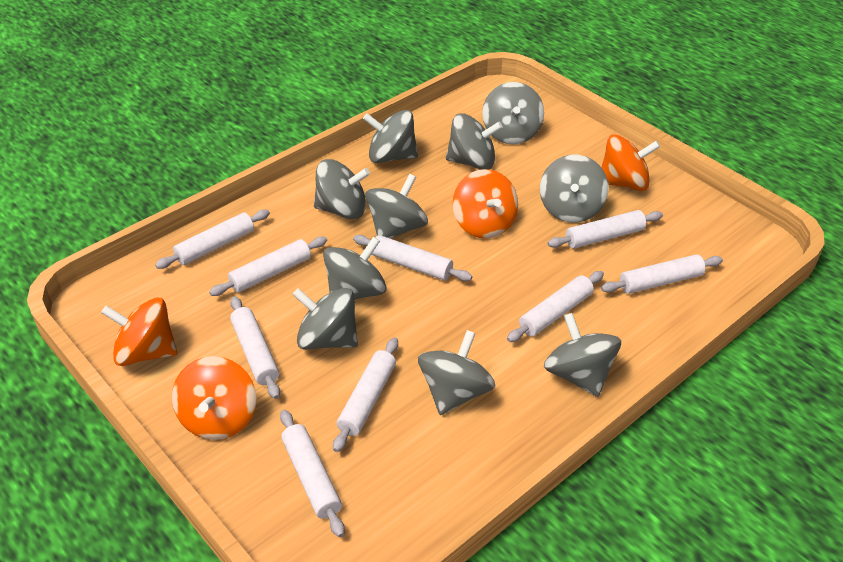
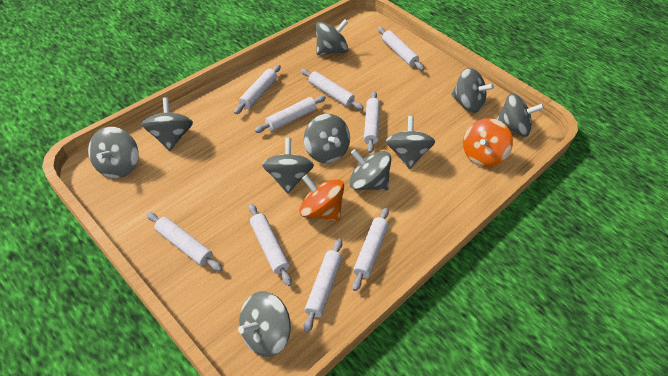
orange spinning top: [101,298,177,366] [172,356,256,440] [453,169,518,239] [601,135,660,191] = 4 -> [300,175,344,221] [463,118,513,167] = 2

